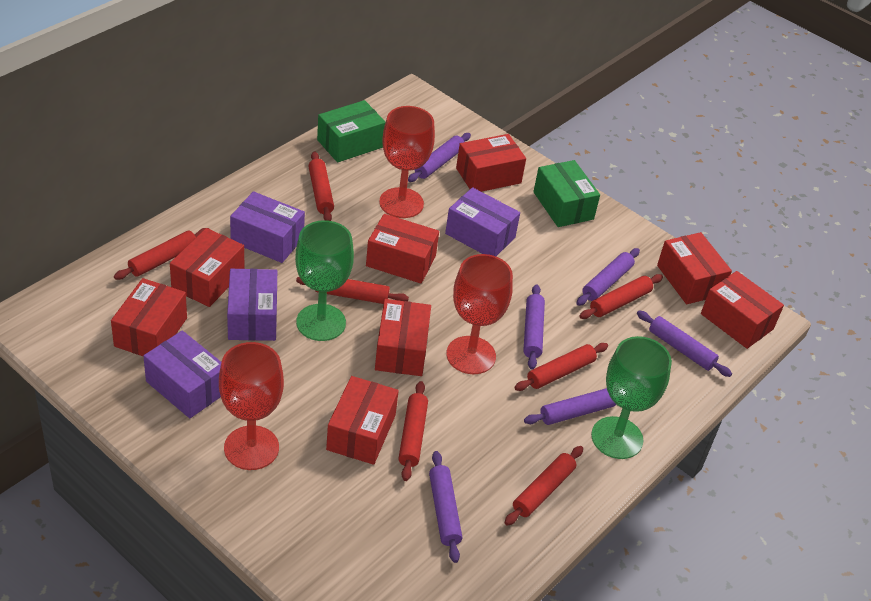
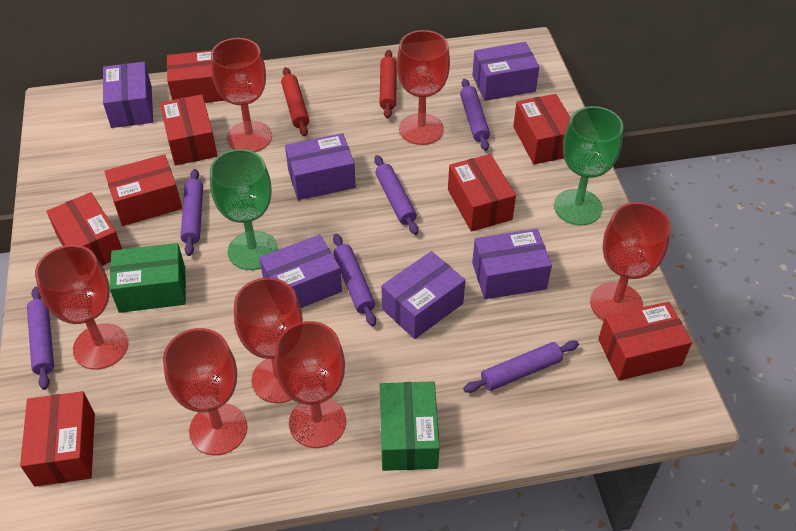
purple box: [143,331,221,418] [227,269,277,341] [230,191,305,263] [445,187,520,256] = 4 -> [103,62,153,128] [259,234,342,308] [285,133,356,200] [382,251,465,339] [472,42,539,101] [472,229,552,299] = 6
red goblet: [219,342,284,470] [379,106,435,218] [446,254,513,374] = 3 -> [35,245,128,370] [163,328,248,455] [211,38,272,152] [234,277,303,403] [274,321,346,448] [397,30,450,145] [590,202,671,321] = 7
red rolling pin: [114,228,209,280] [296,277,409,304] [309,151,334,221] [398,381,428,481] [505,446,583,526] [514,343,608,391] [579,274,663,319] = 7 -> [281,67,309,136] [379,50,397,118] = 2

